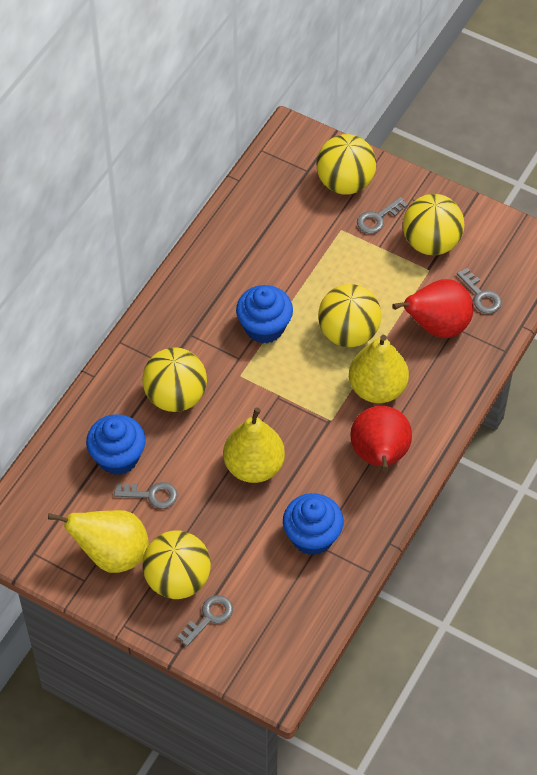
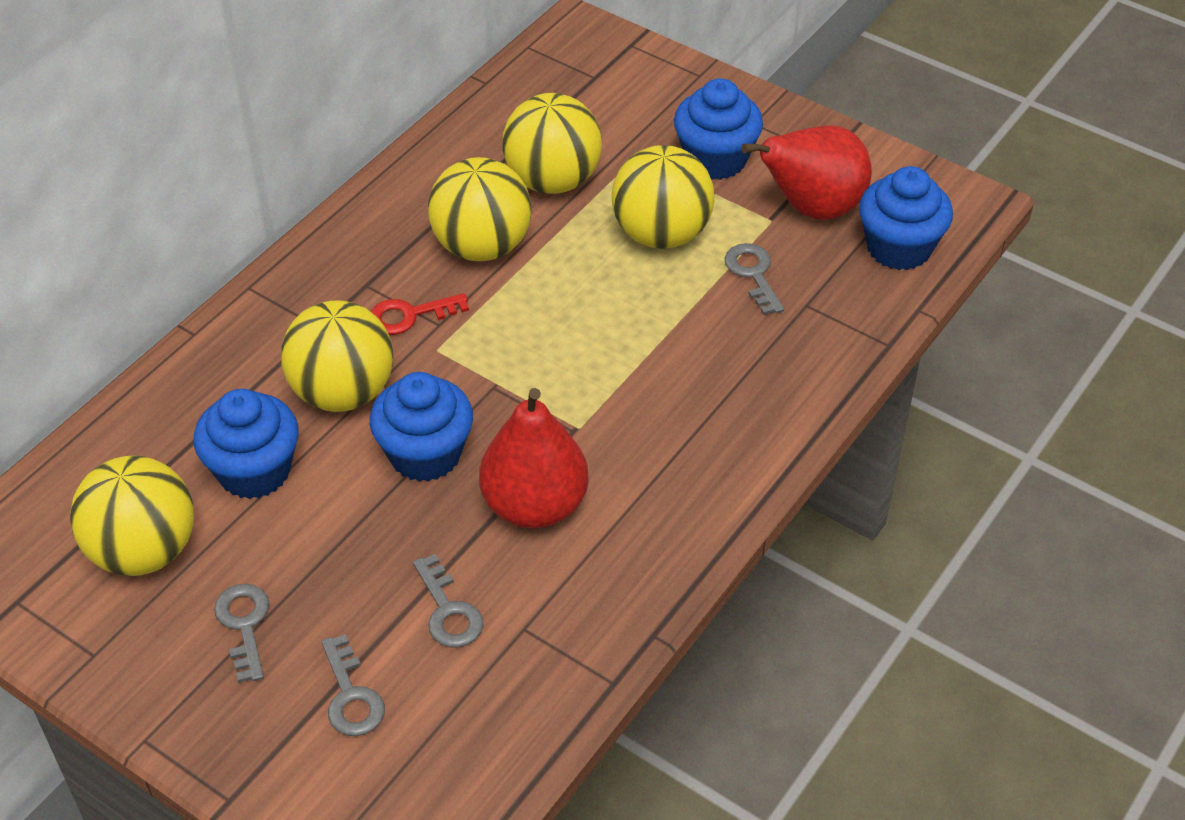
blue cupcake: [86,414,146,475] [236,285,293,344] [283,493,344,555] = 3 -> [194,389,299,499] [370,372,473,482] [674,78,763,180] [859,166,953,270] = 4
red key: none = 0 -> [371,293,469,335] = 1
yellow pear: [48,510,149,573] [223,407,285,483] [349,335,409,403] = 3 -> none = 0

